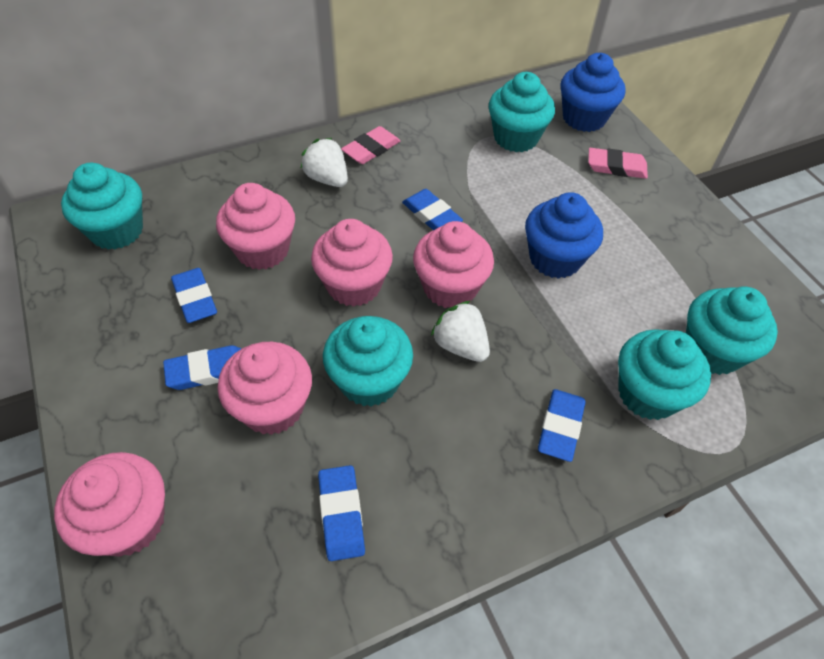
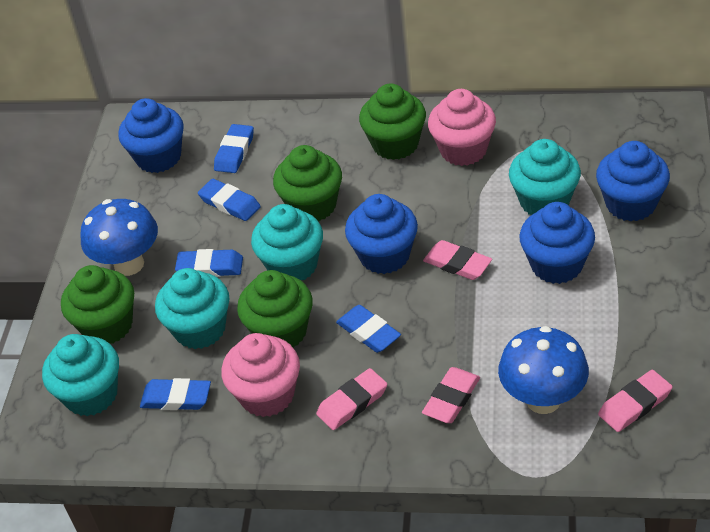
blue cupcake: [525,192,603,279] [560,53,625,132] = 2 -> [118,98,184,173] [345,194,418,274] [519,202,595,284] [596,141,670,222] = 4
blue mushroom: none = 0 -> [80,199,158,276] [498,326,589,414] = 2
green cupcake: none = 0 -> [61,265,134,344] [237,270,313,348] [273,145,342,221] [359,84,426,160] = 4
pink cupcake: [54,452,165,557] [216,183,295,270] [218,342,312,435] [311,219,393,307] [413,221,494,308] = 5 -> [221,333,300,417] [428,89,496,166] = 2
pink eraser: [341,126,400,164] [588,148,648,179] = 2 -> [316,368,387,430] [422,367,480,423] [423,240,492,280] [598,370,673,432] = 4
turquoise cupcake: [61,163,143,250] [323,316,413,407] [489,72,555,152] [618,329,711,420] [686,286,778,375] = 5 -> [42,334,119,416] [155,268,229,349] [251,204,323,281] [509,139,581,215] = 4
white strawberry: [300,138,348,187] [431,301,490,362] = 2 -> none = 0

